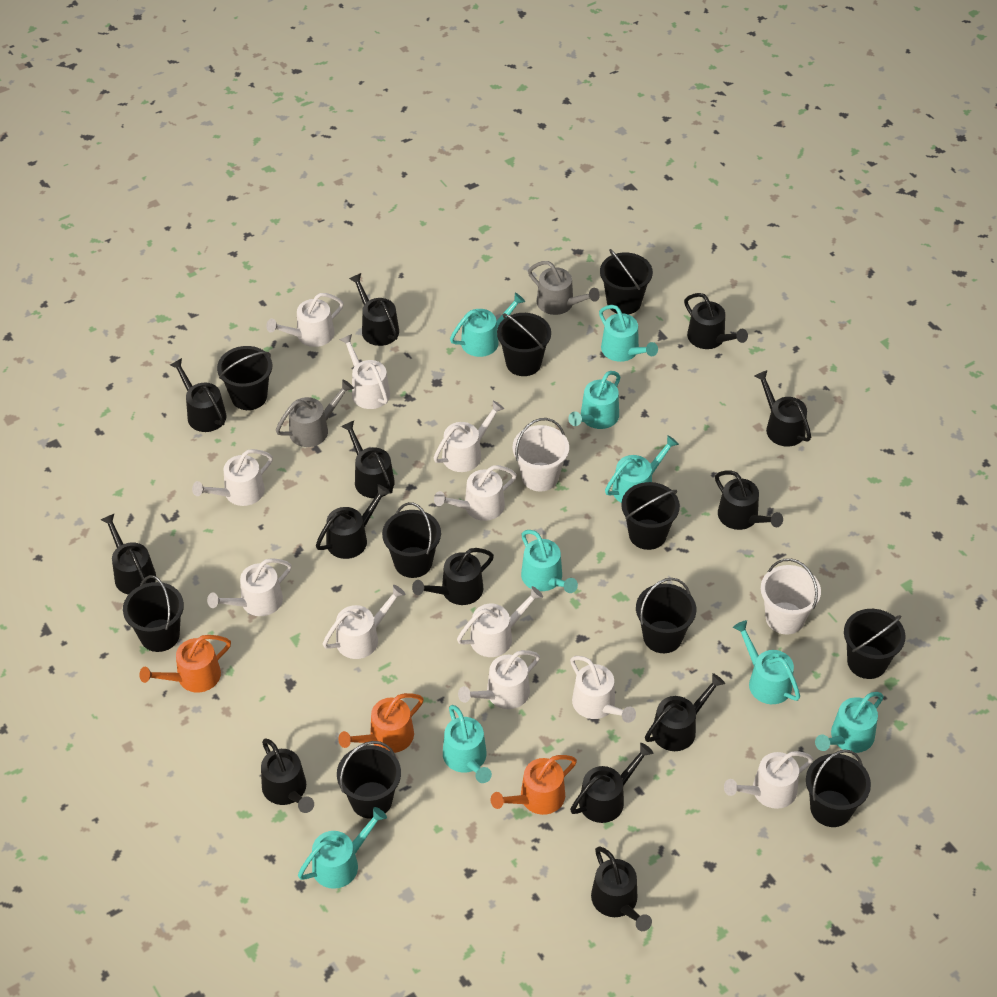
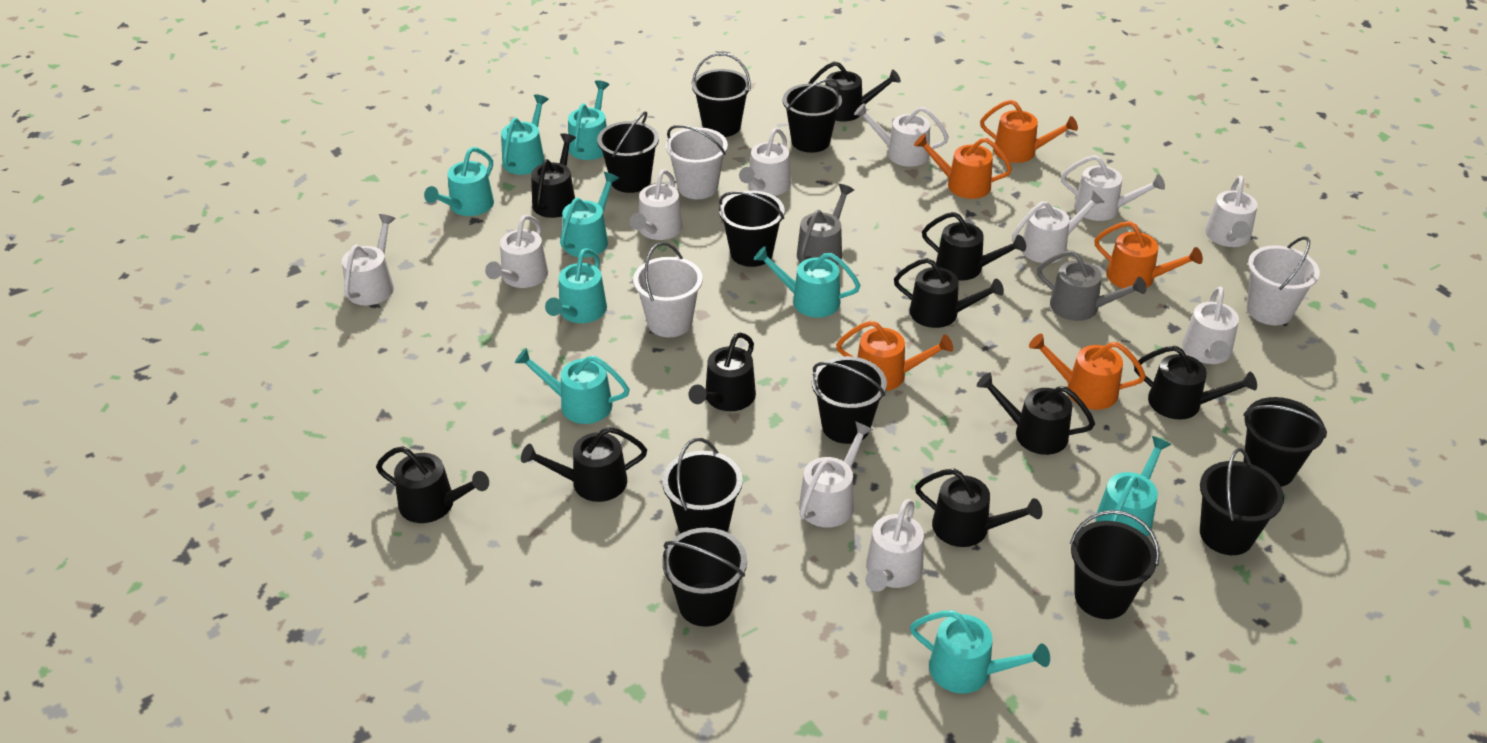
black watering can: [101,514,156,595] [170,358,226,432] [261,738,314,813] [316,484,390,559] [341,421,395,498] [349,273,399,346] [412,548,494,605] [570,743,653,823] [591,846,652,931] [645,673,725,751] [684,293,748,349] [715,471,783,530] [755,370,811,447] = 13 -> [376,446,489,523] [521,427,647,502] [531,133,576,218] [688,332,756,411] [808,61,901,121] [894,258,1004,328] [915,469,1042,547] [922,212,1026,281] [977,373,1095,455] [1134,346,1257,420] = 10
orange watering can: [139,635,231,693] [338,693,424,753] [491,755,577,815] = 3 -> [836,321,953,391] [914,134,1012,199] [980,100,1078,163] [1029,334,1146,410] [1094,221,1203,289] = 5
white bucket: [512,418,569,492] [761,558,821,634] = 2 -> [633,242,703,337] [666,125,728,199] [1247,236,1320,325] = 3

